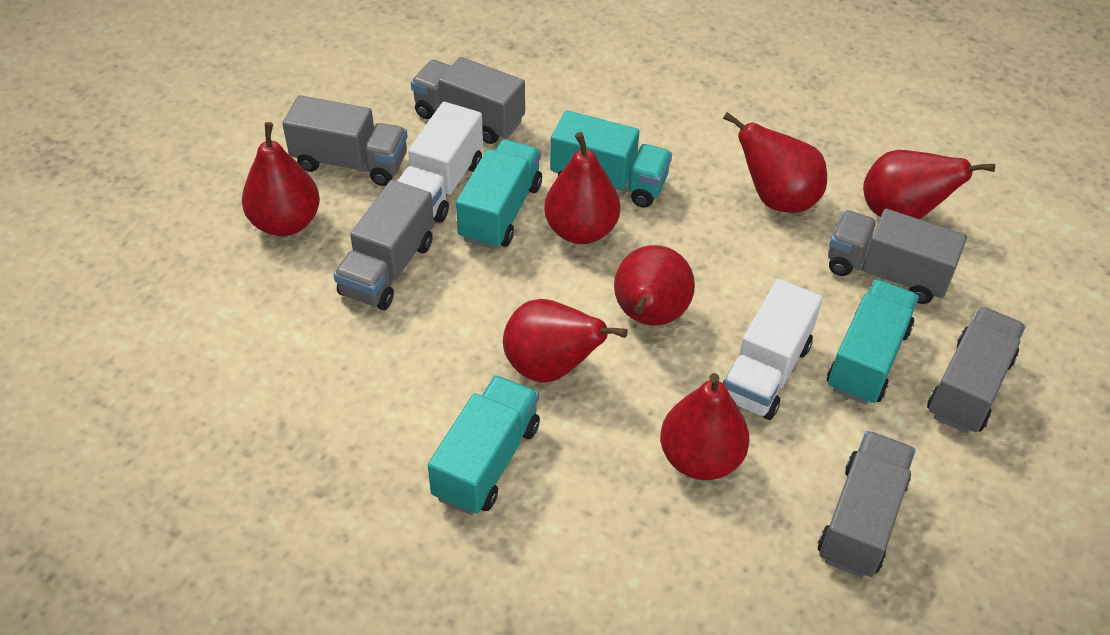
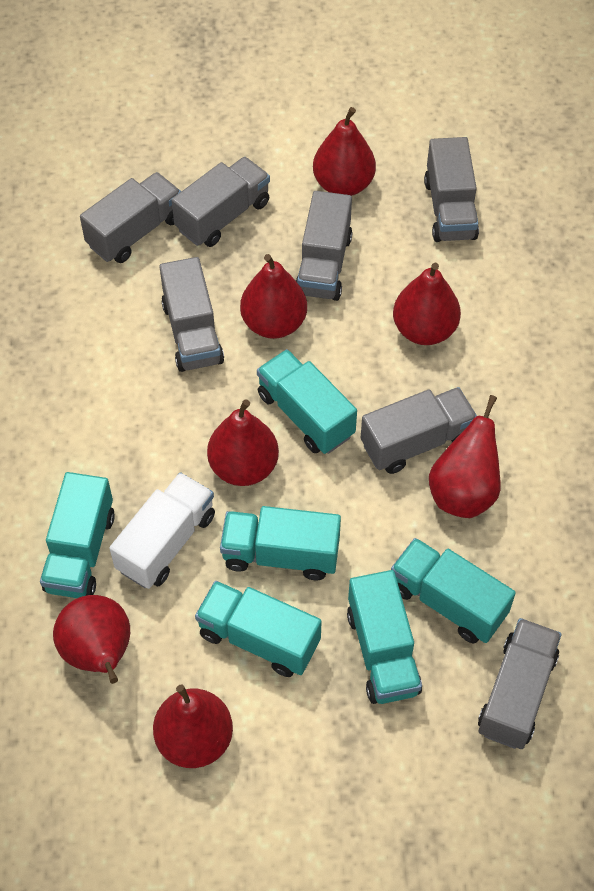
grey truck: [282,95,408,186] [333,180,434,310] [411,57,525,144] [818,431,916,578] [828,209,967,304] [927,307,1026,434] = 6 -> [80,172,181,263] [159,257,224,372] [172,157,270,247] [296,191,352,301] [361,387,477,474] [424,137,479,242] [478,618,561,749] = 7
turquoise truck: [428,375,540,515] [456,139,542,249] [550,110,672,208] [827,280,919,405] = 4 -> [40,472,115,598] [195,581,322,677] [220,506,341,580] [257,349,357,454] [347,570,422,704] [391,538,516,643] = 6
white truck: [398,102,483,223] [722,279,823,420] = 2 -> [110,472,215,589] = 1

